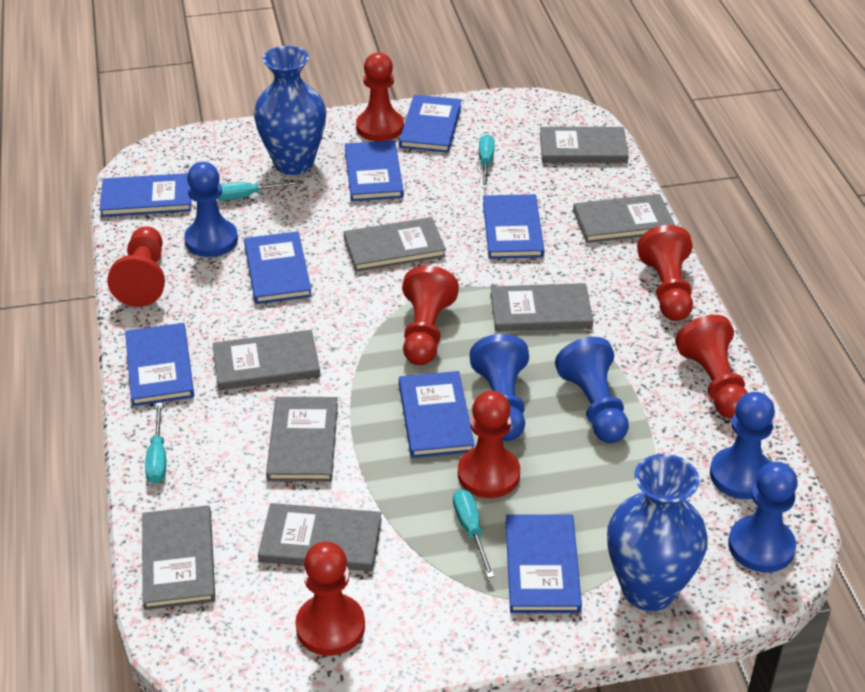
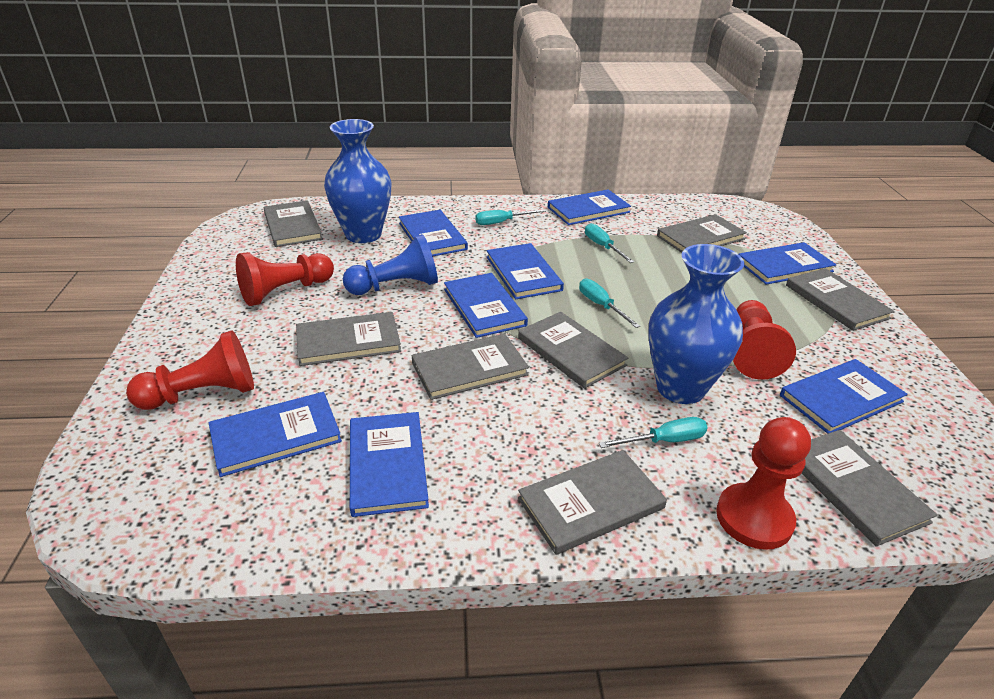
blue pawn: [184,162,238,257] [470,334,529,441] [555,337,629,443] [710,392,775,499] [728,462,798,572] = 5 -> [343,234,438,295] = 1
red pawn: [107,226,165,307] [295,541,365,656] [356,53,404,141] [402,265,459,365] [458,391,520,498] [637,225,693,321] [675,315,748,419] = 7 -> [126,330,254,410] [236,252,334,306] [716,417,811,550] [733,300,796,380] = 4

